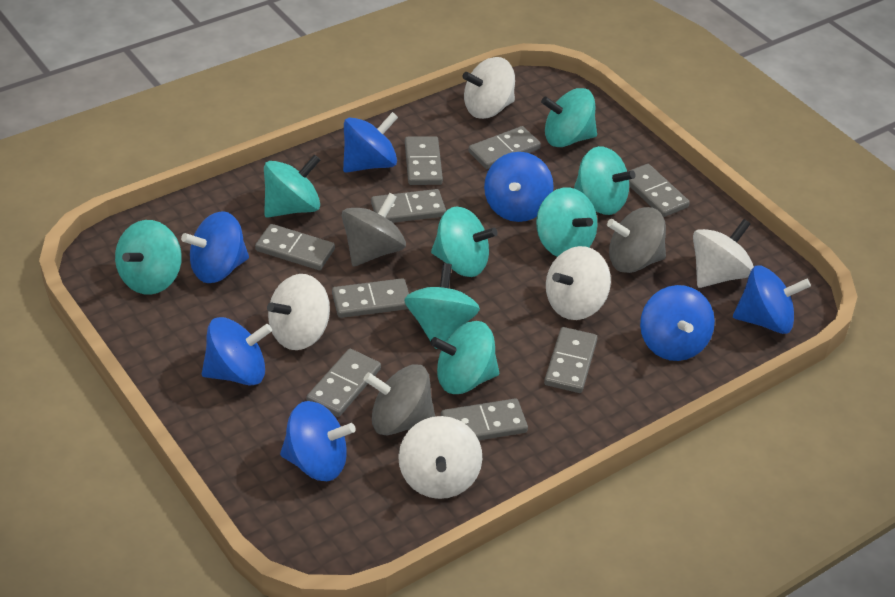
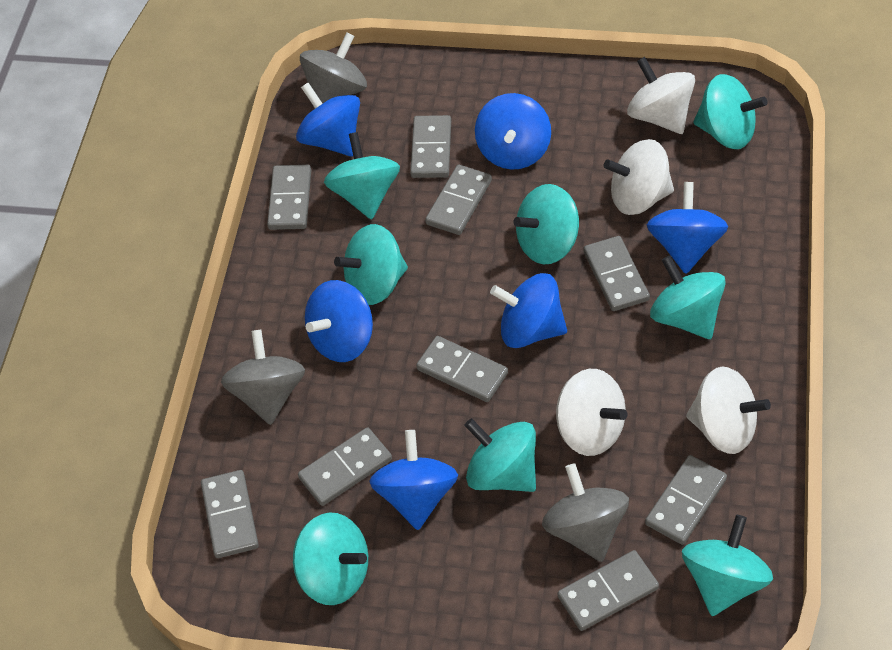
blue spinning top: [181,211,249,283] [202,317,272,385] [280,401,356,481] [343,112,398,173] [484,152,554,222] [640,285,715,361] [733,265,811,334] = 7 -> [296,83,360,156] [305,280,373,362] [369,430,458,530] [475,93,551,170] [490,273,567,348] [647,182,728,274] = 6
white spinning top: [267,274,330,350] [398,416,482,499] [462,57,515,119] [546,246,611,320] [693,219,754,288] = 5 -> [556,369,628,456] [604,139,674,215] [627,57,695,134] [686,367,771,454] = 4

